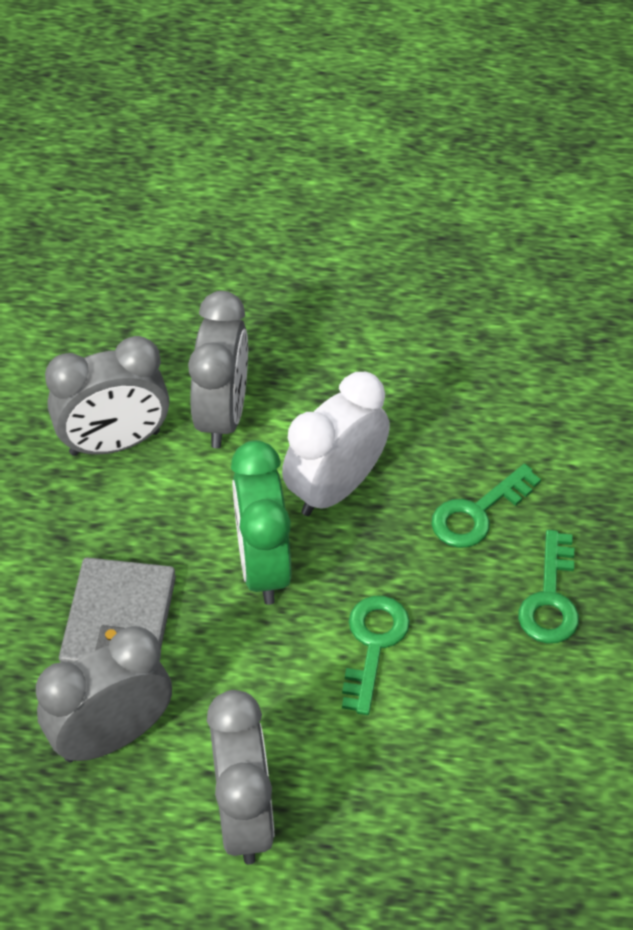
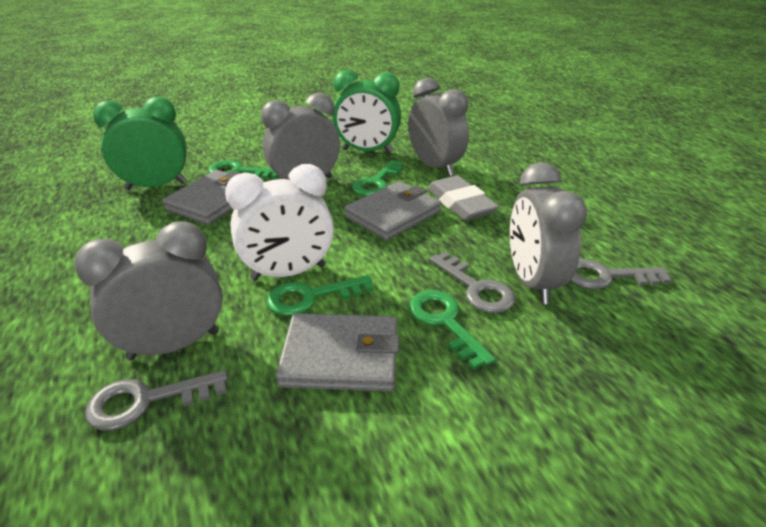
green clock: [231,440,292,605] = 1 -> [93,97,187,190] [332,70,401,154] = 2
green key: [342,596,410,715] [431,464,541,548] [518,530,579,644] = 3 -> [208,160,279,179] [267,275,374,316] [352,160,404,196] [409,290,496,370] = 4
grey eraser: none = 0 -> [427,176,499,221] = 1
grey key: none = 0 -> [85,370,228,431] [430,252,516,313] [571,259,672,289] = 3
grey wallet: [59,557,176,663] = 1 -> [162,170,241,225] [276,313,400,392] [345,181,441,240] = 3

